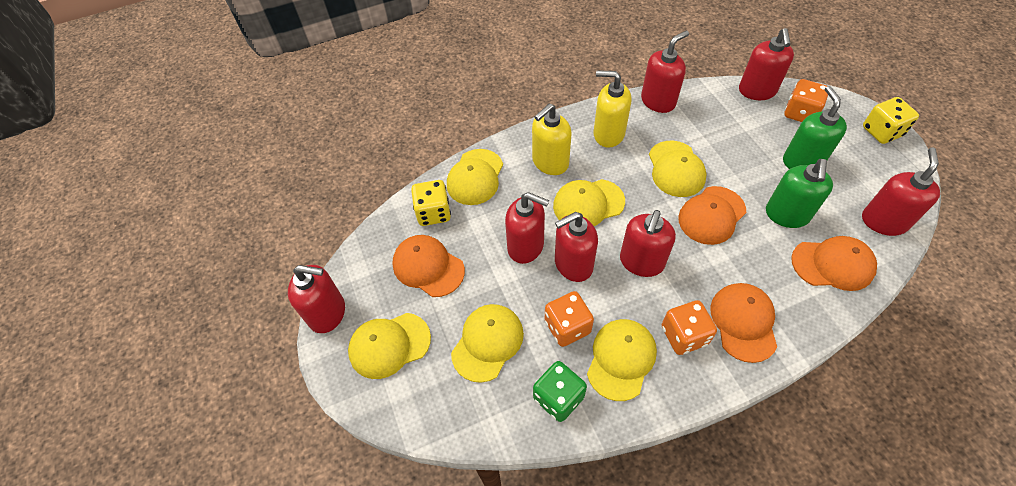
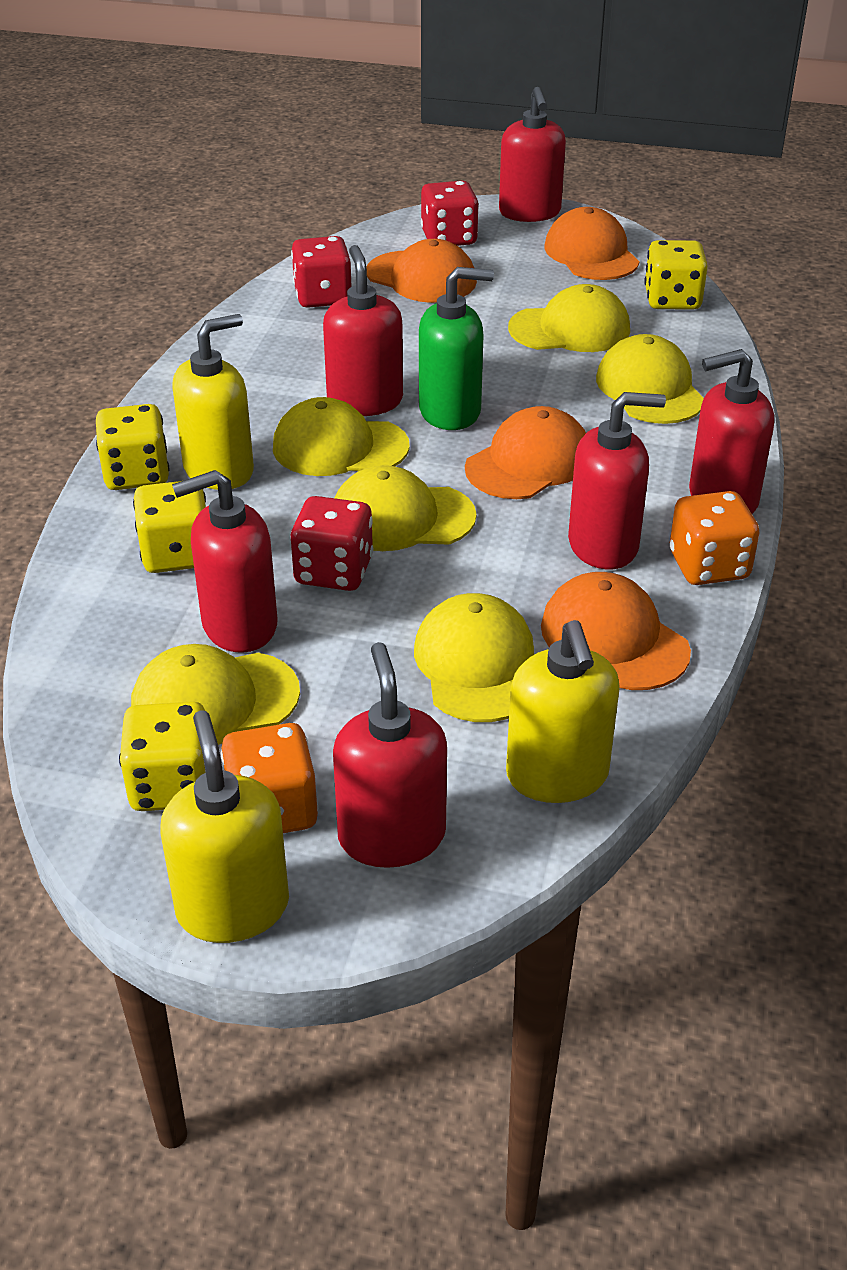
green dice: [533,361,587,422] = 1 -> none = 0
green soap dispenser: [766,159,833,228] [783,86,847,169] = 2 -> [419,267,494,430] = 1
orange dice: [545,291,594,347] [662,300,717,355] [784,79,828,122] = 3 -> [221,723,318,833] [670,491,760,585] = 2
red dice: none = 0 -> [290,496,373,591] [291,236,352,308] [421,181,479,246] = 3
red soap dispenser: [288,265,345,333] [505,192,549,264] [555,212,598,282] [620,210,676,277] [641,31,689,113] [739,28,794,100] [862,147,940,236] = 7 -> [172,470,277,653] [323,245,403,416] [333,642,447,868] [499,87,566,222] [568,392,666,569] [689,349,774,514] = 6
yellow dice: [411,180,451,226] [863,97,919,144] = 2 -> [96,404,169,490] [119,701,206,811] [133,481,206,573] [644,240,708,310] = 4
yellow soap dispenser: [532,103,572,175] [593,70,632,148] = 2 -> [160,710,289,943] [172,314,254,490] [506,620,620,803] = 3

